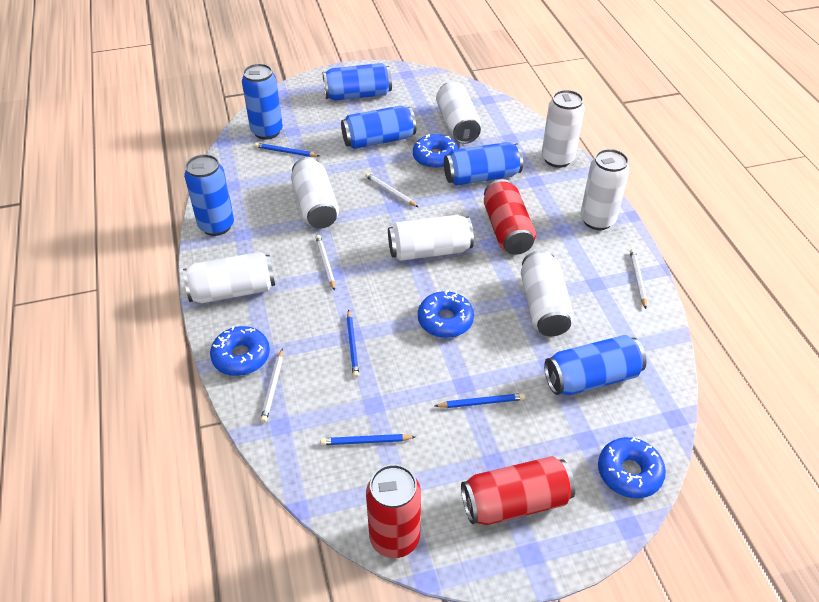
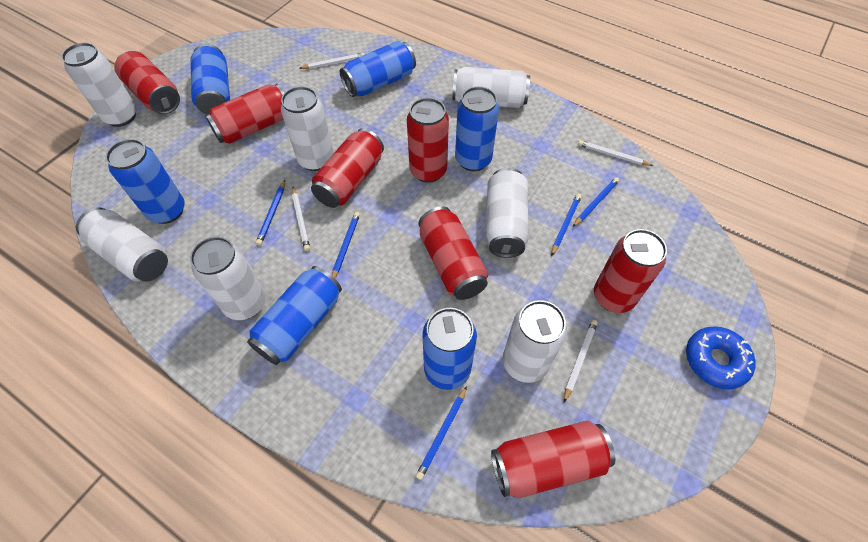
blue donut: [210,326,270,376] [413,134,459,169] [418,290,474,338] [598,437,666,498] = 4 -> [686,326,756,389] = 1
blue pencil: [255,143,319,157] [320,434,415,445] [347,310,359,378] [435,393,525,408] = 4 -> [256,180,285,246] [332,212,360,278] [415,386,467,480] [551,194,582,256] [573,177,619,227] = 5
red can: [366,464,421,558] [461,456,575,525] [484,179,536,255] = 3 -> [114,51,180,114] [205,84,284,144] [311,128,384,208] [407,98,449,183] [418,206,488,300] [491,421,615,498] [594,229,667,313] = 7

